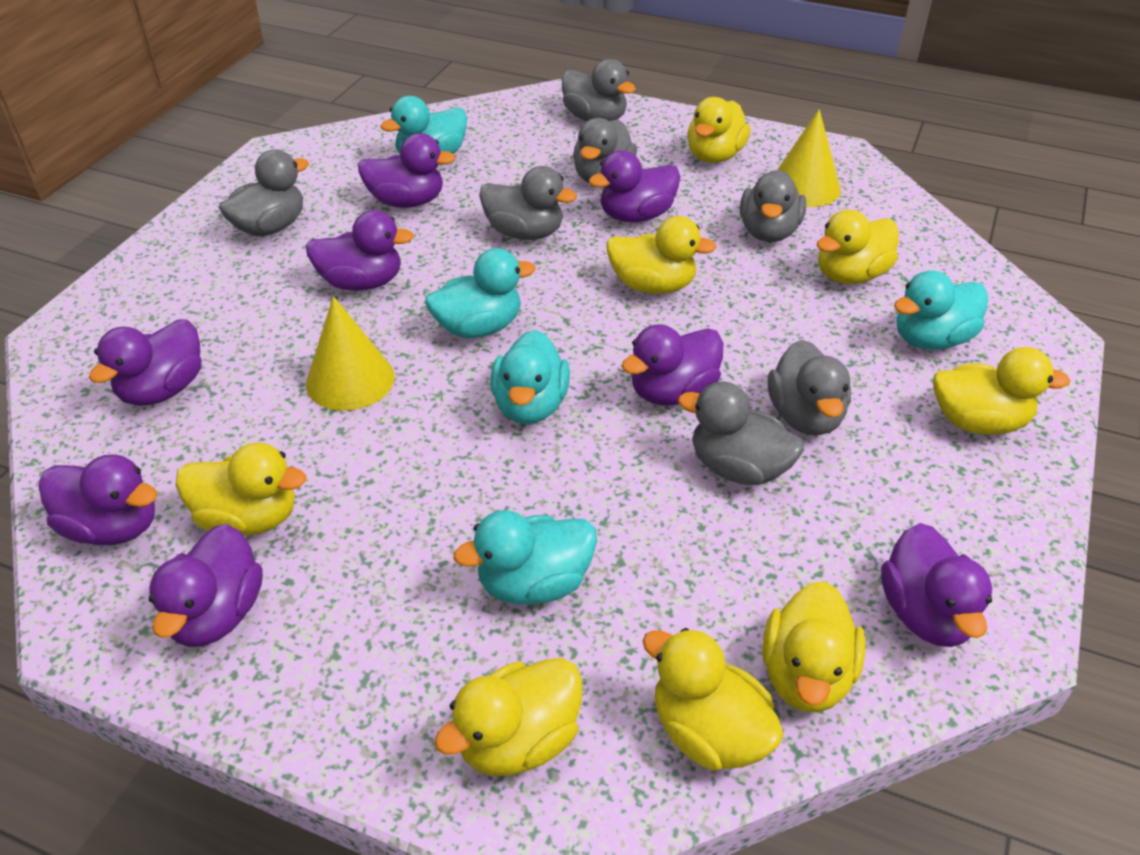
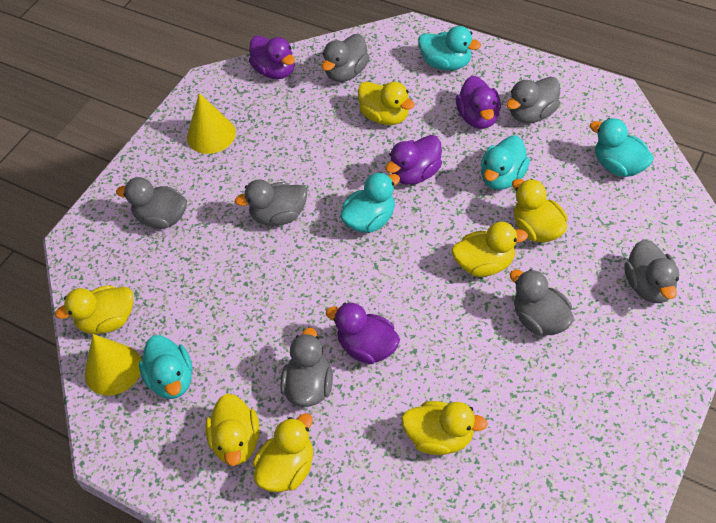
purple duck: [38,454,157,545] [89,319,201,406] [149,524,263,647] [306,210,414,291] [358,133,456,208] [588,150,680,222] [621,324,723,405] [881,523,992,647] = 8 -> [249,36,295,79] [326,303,400,364] [385,135,442,185] [456,76,501,129] = 4
yellow duck: [176,443,306,536] [434,658,582,776] [606,216,717,294] [643,628,784,771] [687,97,751,163] [762,581,866,712] [817,209,898,284] [933,347,1070,435] = 8 -> [55,285,133,334] [205,394,260,466] [253,413,313,492] [358,81,415,125] [401,401,488,455] [452,222,528,277] [512,179,568,243] = 7

